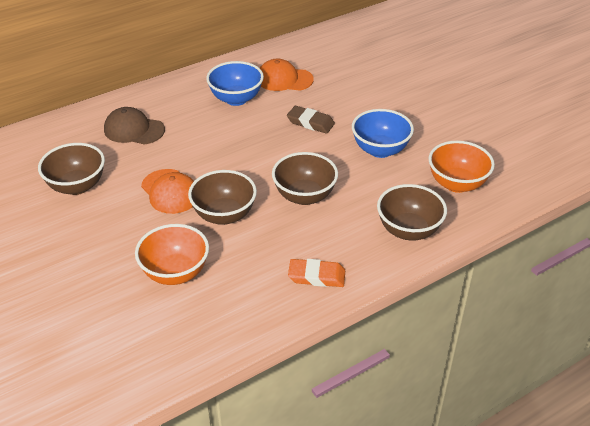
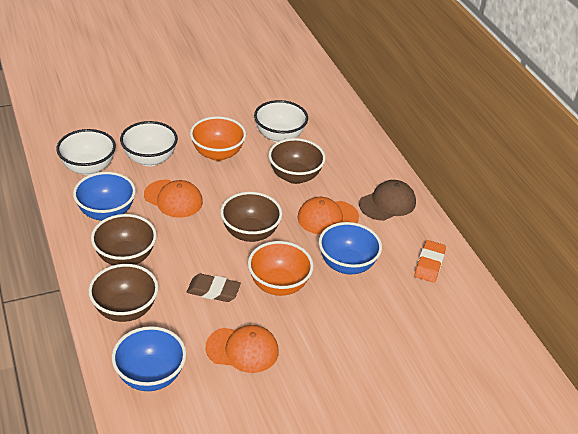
blue bowl: [206,61,264,106] [352,109,414,158] = 2 -> [73,172,136,221] [112,326,186,391] [319,222,382,274] = 3
orange cap: [141,169,194,214] [260,59,314,91] = 2 -> [144,180,203,218] [205,325,279,373] [297,197,359,235] = 3
white bowl: none = 0 -> [56,129,116,175] [120,121,178,166] [254,100,308,143] = 3

